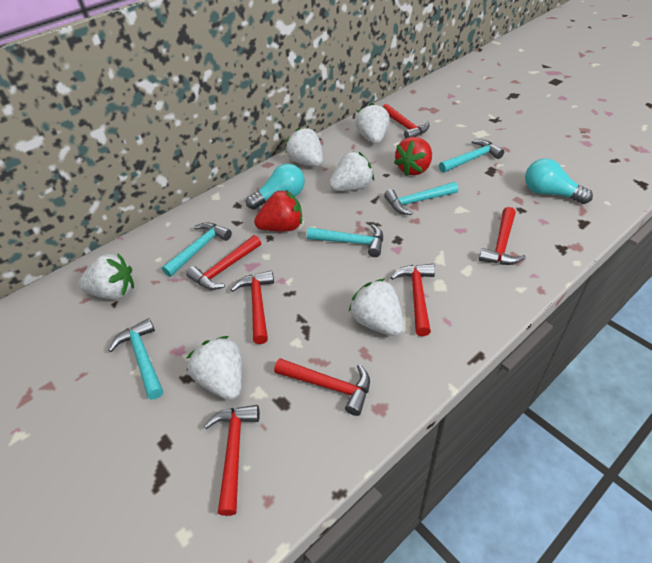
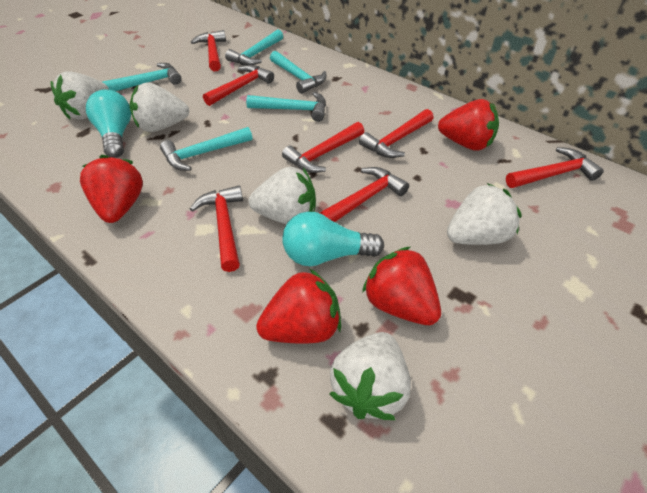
red strawberry: [254,190,302,231] [394,137,432,176] = 2 -> [80,155,143,223] [256,268,341,344] [362,247,441,325] [438,99,499,151] = 4
white strawberry: [78,253,134,300] [187,336,242,400] [286,127,323,167] [329,151,374,191] [349,279,404,336] [355,103,390,144] = 6 -> [50,71,109,120] [130,82,189,132] [249,167,316,224] [329,332,411,420] [447,183,522,245] = 5

